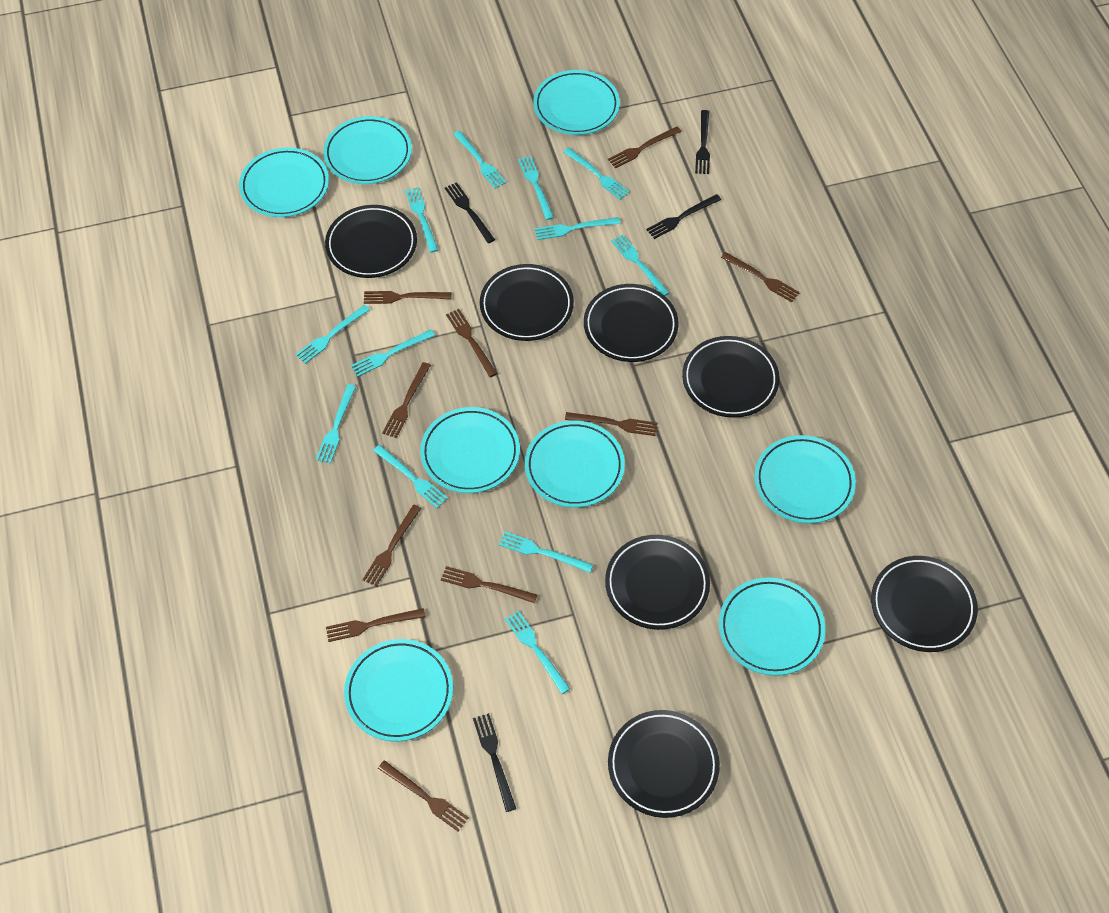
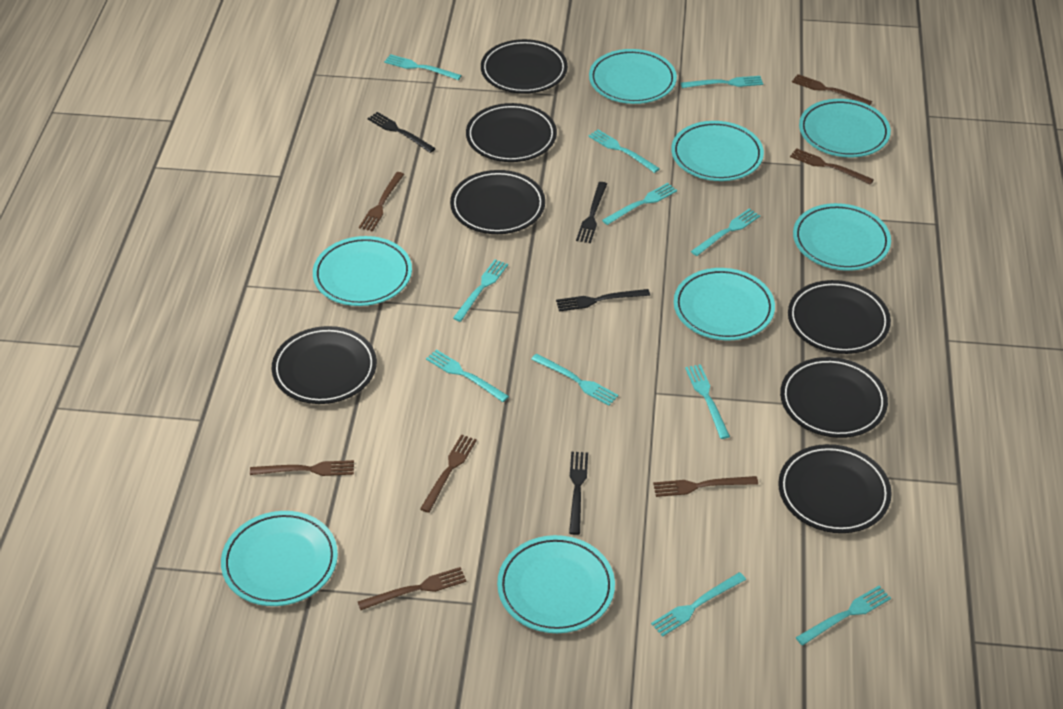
brown fork: [326,608,425,642] [362,505,422,587] [364,291,451,304] [378,760,469,831] [382,362,431,438] [441,566,537,603] [446,309,498,377] [565,412,657,436] [608,127,681,169] [721,252,800,302] = 10 -> [250,460,354,476] [358,567,467,610] [359,172,404,232] [420,434,477,513] [653,476,758,497] [790,148,874,185] [792,74,872,105] = 7
turquoise fork: [295,305,370,364] [316,384,356,464] [351,330,435,377] [373,445,448,508] [405,187,438,253] [453,131,506,189] [499,532,593,573] [505,610,570,694] [518,156,554,220] [535,217,620,240] [563,147,630,200] [611,234,669,296] = 12 -> [384,54,462,80] [426,349,509,402] [453,259,508,322] [531,354,618,406] [588,129,660,173] [602,183,677,225] [651,572,746,637] [681,76,763,88] [685,364,730,439] [691,208,760,256] [796,586,891,646] = 11

